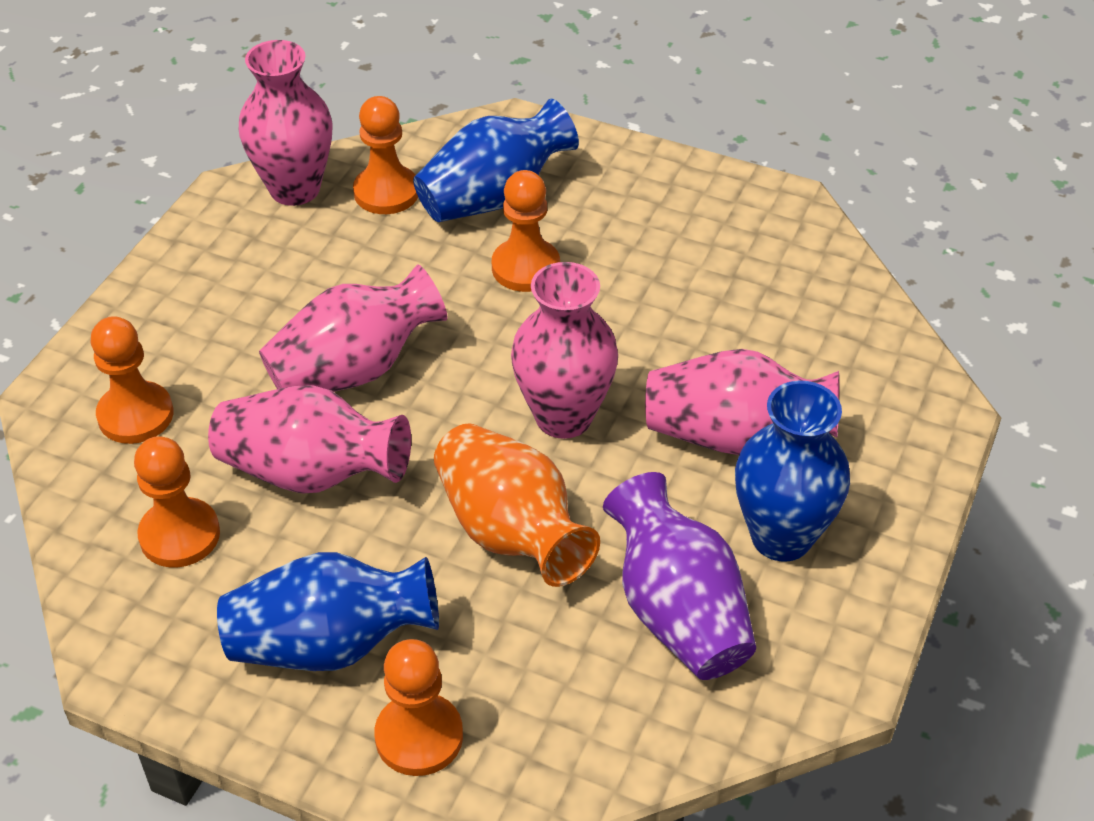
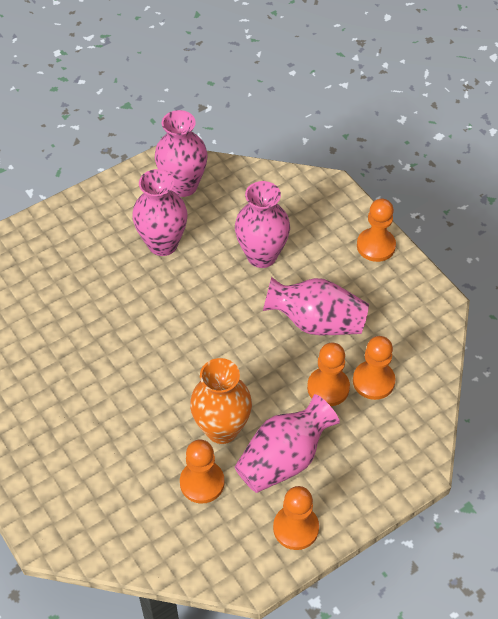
blue vase: [217,552,439,671] [413,99,579,222] [735,381,850,562] = 3 -> none = 0
purple vase: [603,472,756,680] = 1 -> none = 0

